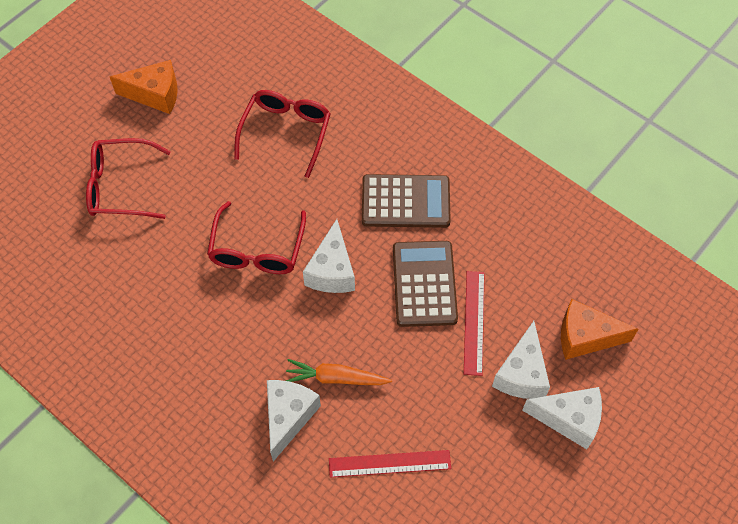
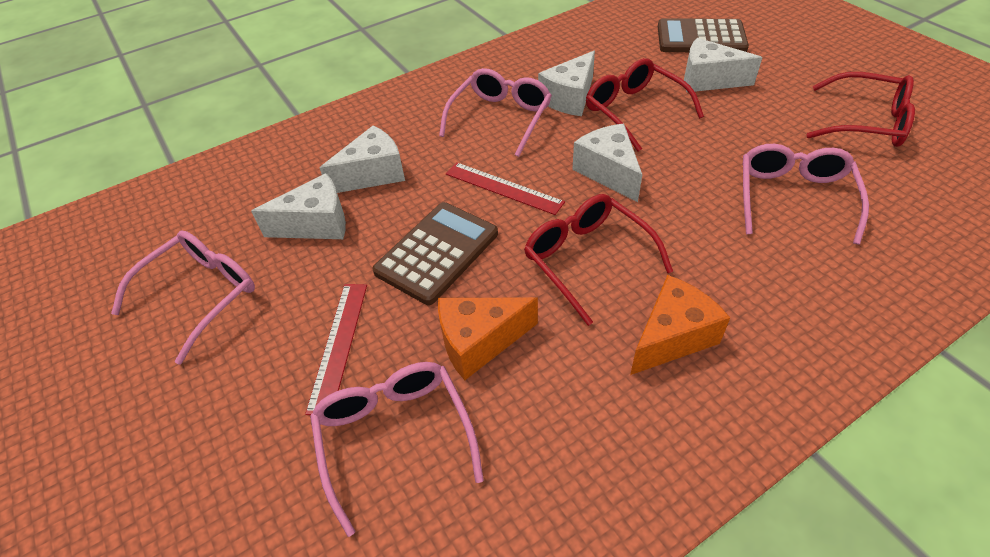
orange carrot: [286,359,392,385] = 1 -> none = 0
pink glasses: none = 0 -> [111,230,255,365] [310,362,484,537] [439,68,552,157] [743,144,869,245] = 4
white cheese: [267,380,321,462] [303,219,355,293] [492,321,550,399] [522,387,602,449] = 4 -> [251,173,346,239] [320,126,405,193] [538,51,595,116] [572,124,642,202] [684,38,762,92] = 5

